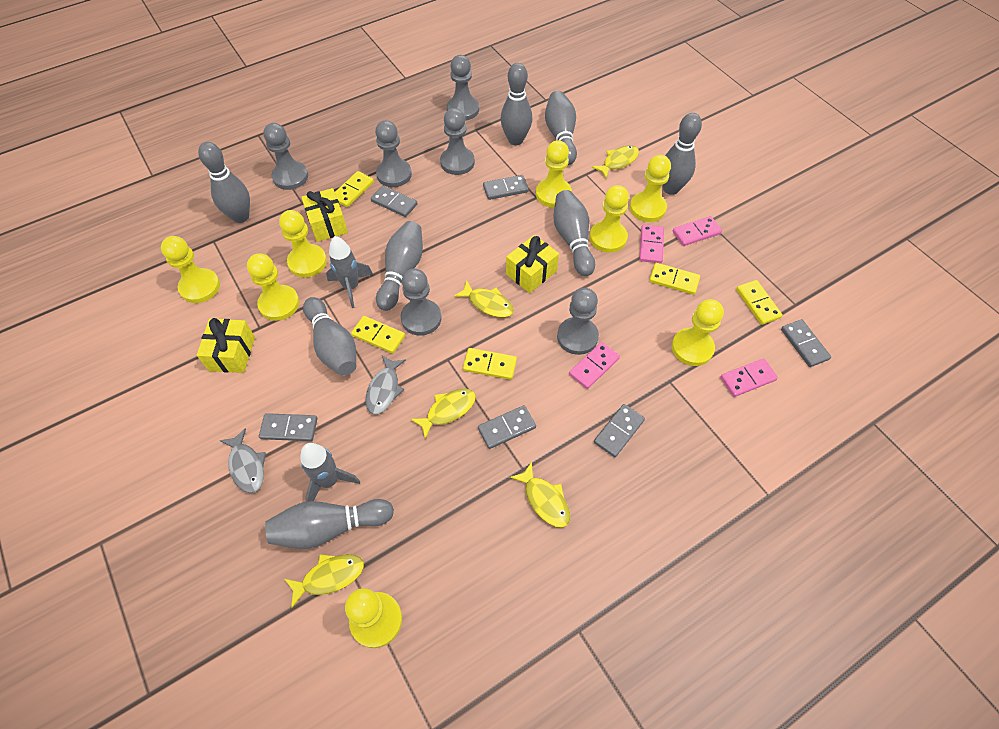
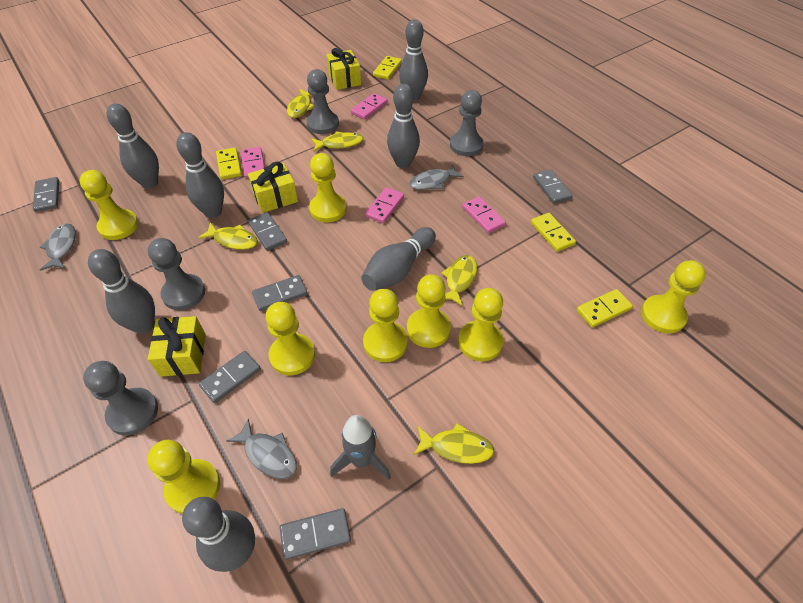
grey bowling pin: [198,142,250,223] [265,499,394,549] [303,297,356,376] [376,221,423,311] [500,63,532,145] [545,91,577,165] [553,190,595,276] [663,113,702,195] = 8 -> [88,249,155,334] [107,103,159,189] [176,132,224,218] [182,497,255,572] [361,227,436,291] [387,84,420,168] [399,19,428,101] = 7
grey fish: [219,428,266,493] [365,355,406,415] = 2 -> [40,223,76,271] [227,419,297,479] [409,164,464,190] = 3
grey pawn: [263,123,308,190] [375,120,412,187] [401,268,442,336] [440,108,475,175] [447,55,479,121] [557,288,599,355] = 6 -> [83,361,158,435] [148,238,205,310] [307,69,339,134] [450,90,483,156] = 4
grey rocket: [300,443,360,502] [326,236,373,308] = 2 -> [330,415,391,480] = 1
yellow domino: [335,171,374,207] [351,316,405,354] [463,348,517,380] [649,263,700,295] [736,280,783,325] = 5 -> [216,148,242,179] [373,56,402,80] [531,213,576,252] [577,289,633,328] = 4

